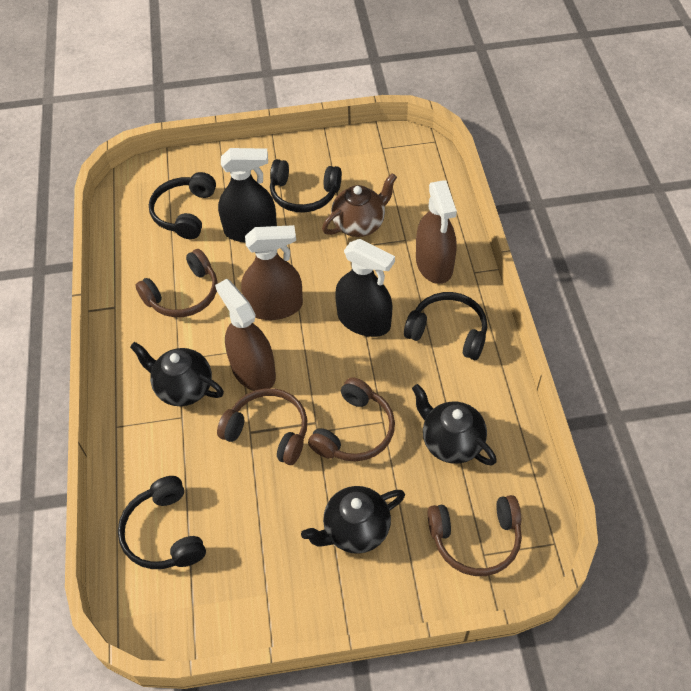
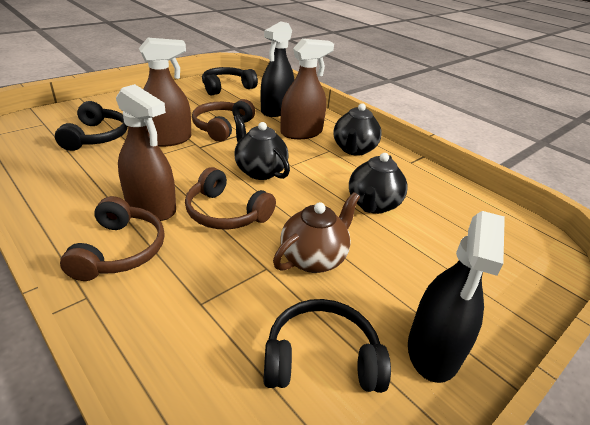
black headphones: [118,476,206,569] [149,172,216,239] [270,159,342,212] [404,292,487,360] = 4 -> [55,101,128,151] [202,67,258,95] [263,299,391,393] = 3
brown headphones: [136,249,218,317] [217,388,307,465] [308,377,395,461] [428,495,522,576] = 4 -> [60,196,165,281] [185,167,276,230] [192,99,255,142] = 3

